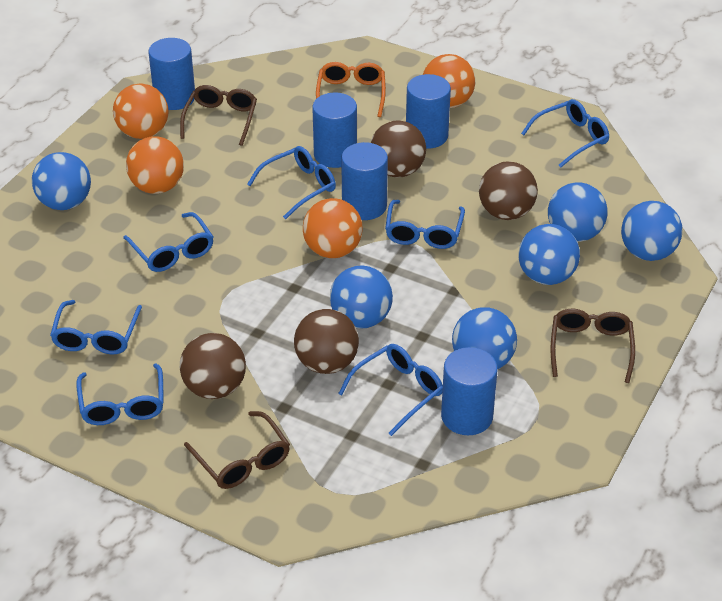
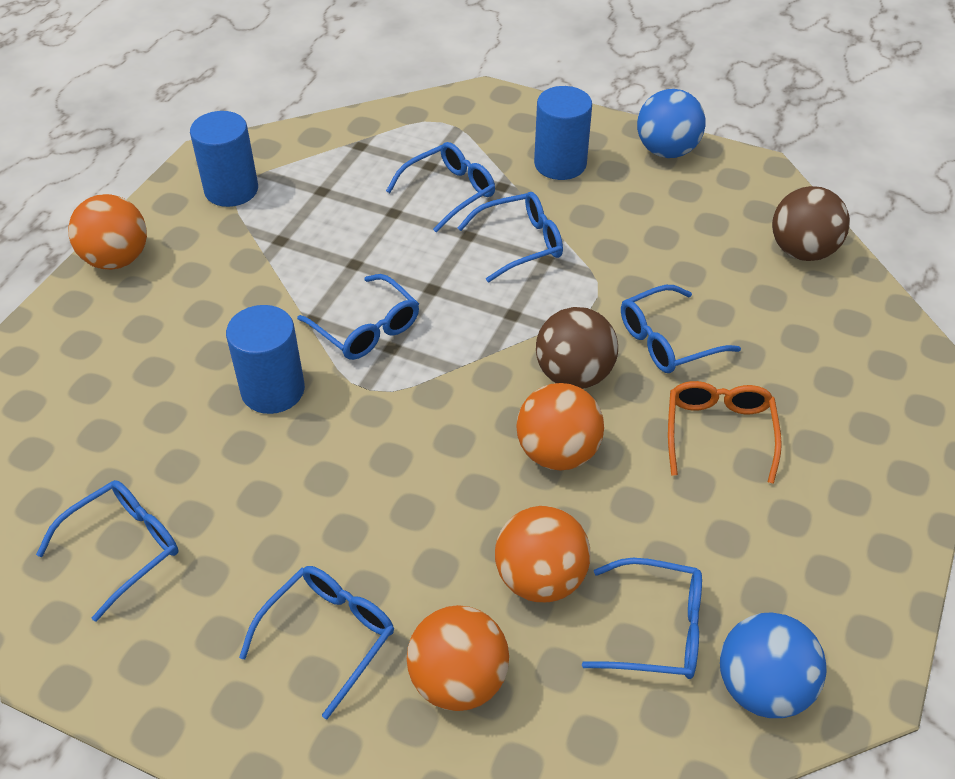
blue ball: [32,152,91,210] [330,265,393,329] [452,308,517,369] [518,224,580,285] [548,183,608,242] [621,201,683,261] = 6 -> [637,89,705,158] [720,612,827,718] = 2
blue cylinder: [148,38,195,110] [312,93,357,168] [341,142,388,220] [406,74,451,149] [441,347,498,435] = 5 -> [190,111,258,207] [226,305,305,414] [534,86,592,180] = 3
brown ball: [180,333,246,399] [294,309,359,374] [371,120,426,177] [479,161,538,220] = 4 -> [536,307,618,389] [772,186,850,261] = 2
brown glasses: [180,85,257,146] [184,411,290,489] [550,309,635,383] = 3 -> none = 0

